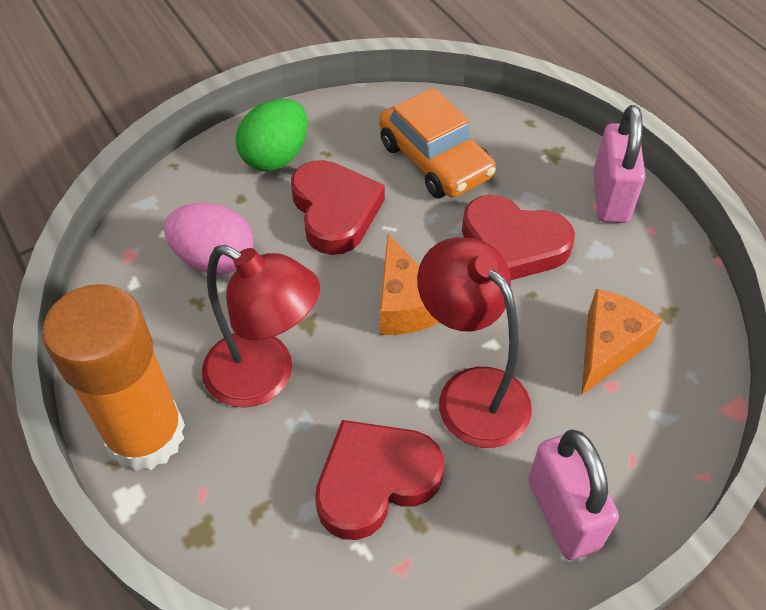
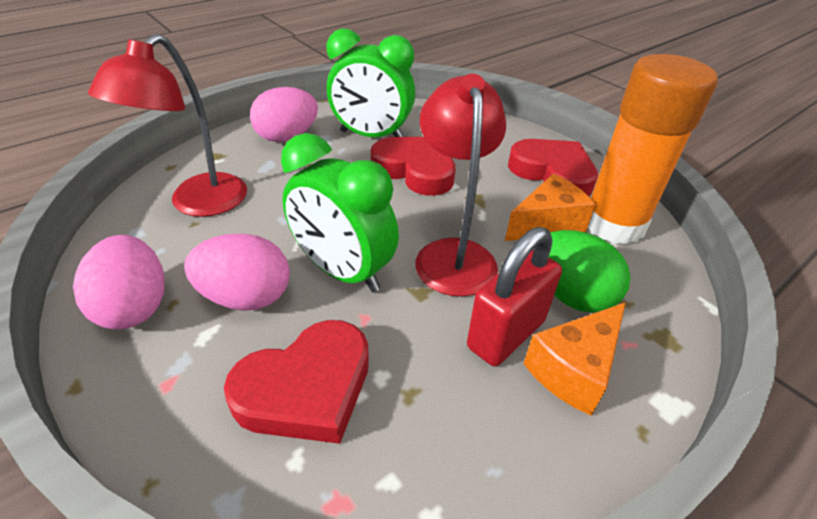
green clock: none = 0 -> [281,133,399,292] [327,28,415,137] = 2
orange car: [379,88,496,198] = 1 -> none = 0
pink egg: [164,203,253,275] = 1 -> [73,235,165,329] [184,234,290,311] [250,87,318,142] = 3
pink padlock: [528,429,619,560] [593,105,645,223] = 2 -> none = 0
red padlock: none = 0 -> [467,227,562,366] = 1

